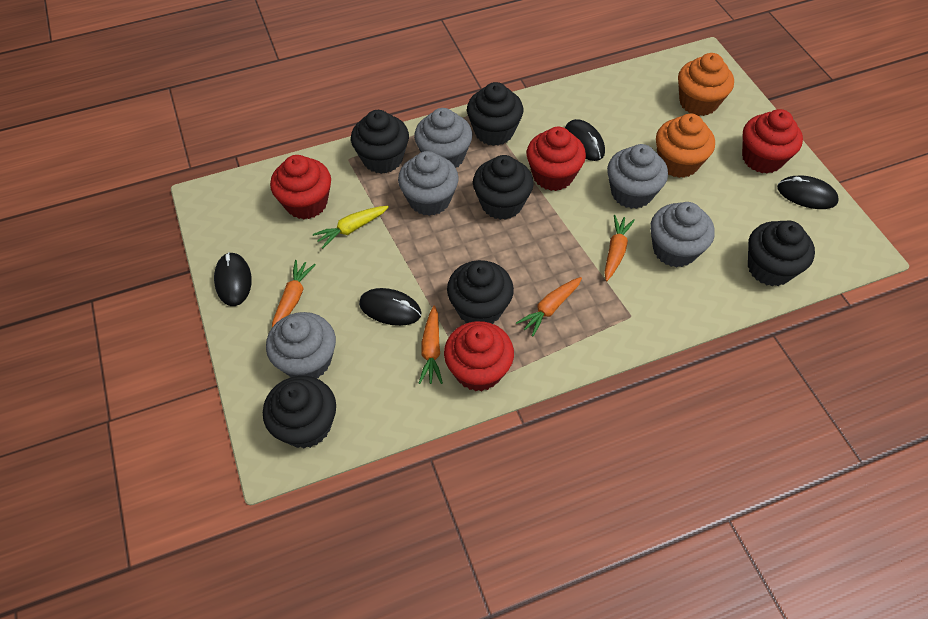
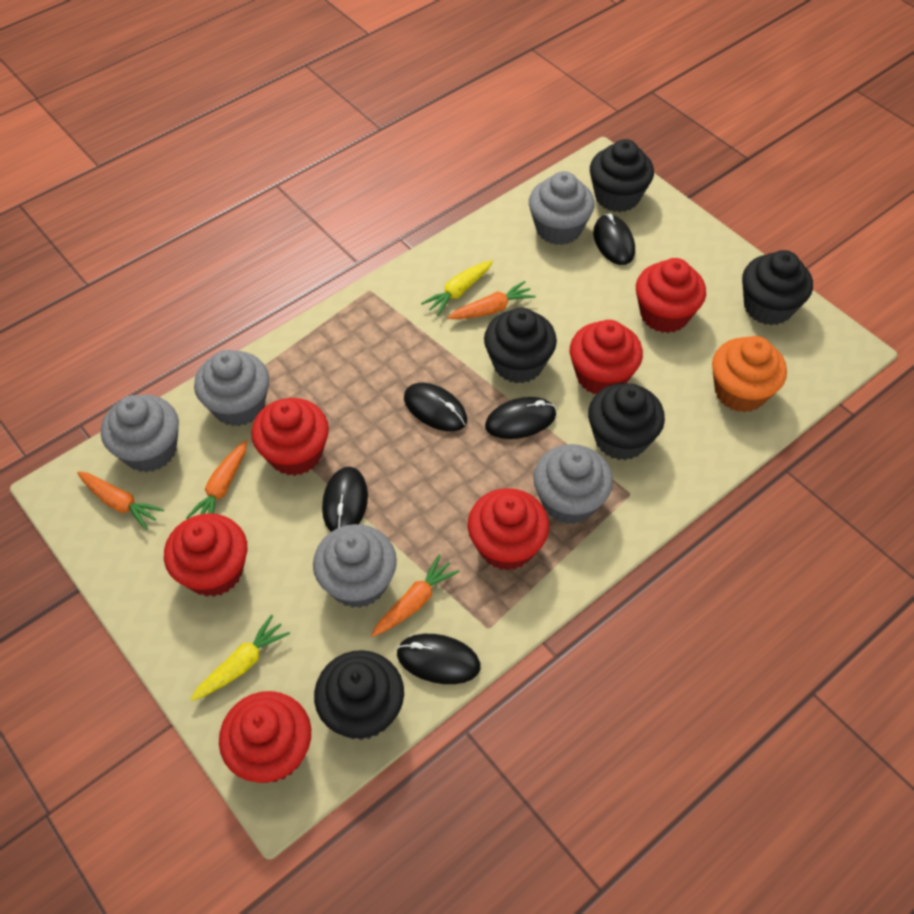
black cupcake: [263,376,336,448] [351,110,409,174] [447,260,514,324] [467,82,523,146] [473,155,534,220] [748,220,815,286] = 6 -> [314,650,404,740] [484,308,557,383] [588,383,665,460] [590,139,654,212] [742,250,813,325] = 5
black mouse: [214,252,252,306] [359,288,422,326] [565,119,605,161] [777,176,839,209] = 4 -> [322,467,368,532] [397,634,480,684] [404,383,467,431] [485,397,556,439] [593,213,635,265] = 5
orange cupcake: [656,114,715,178] [678,53,734,116] = 2 -> [712,336,787,413] = 1
red cupcake: [270,155,331,220] [444,321,514,391] [527,127,586,191] [742,109,803,174] = 4 -> [164,513,247,597] [219,691,311,783] [251,398,329,476] [468,488,549,571] [570,320,643,394] [636,258,706,333] = 6
yellow carrot: [313,206,389,248] = 1 -> [190,615,290,701] [421,260,493,316] = 2

